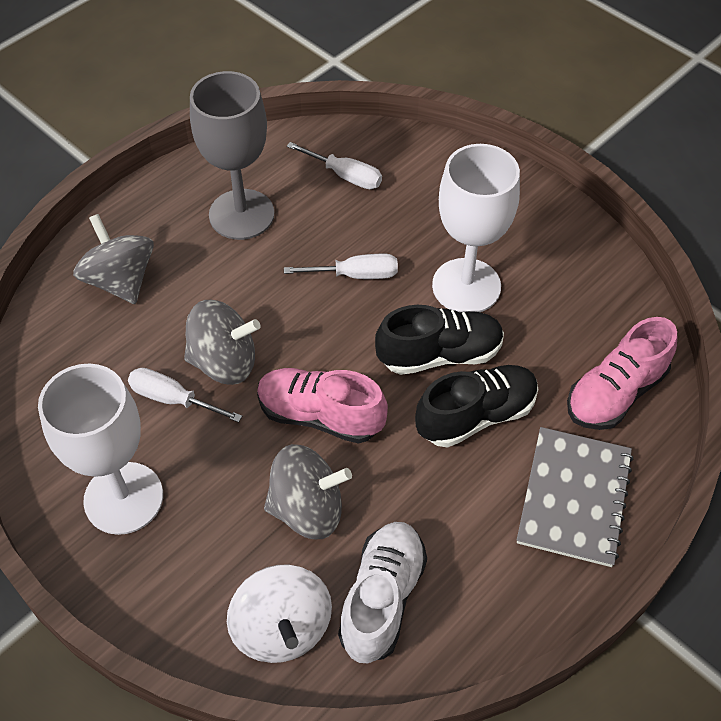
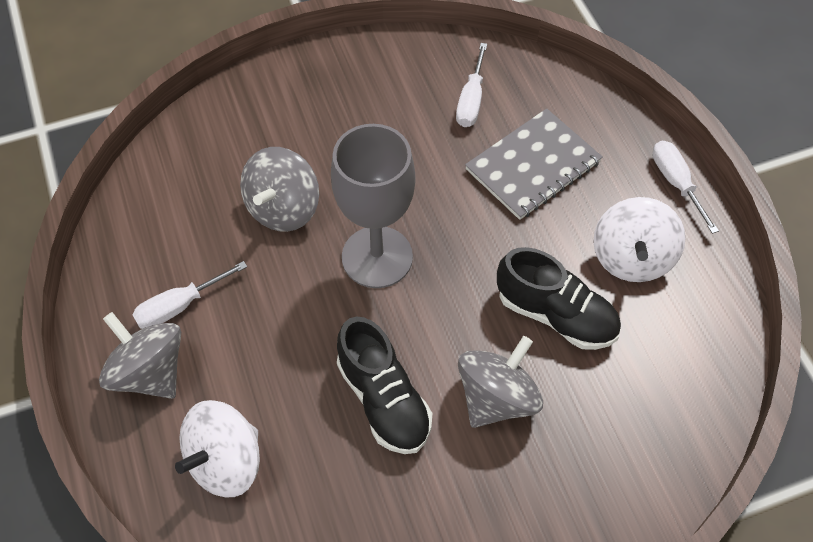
pink shoe: [257,368,388,444] [567,317,677,430] = 2 -> none = 0
white goblet: [38,364,163,535] [432,144,520,312] = 2 -> none = 0
white shoe: [338,522,427,663] = 1 -> none = 0
white spinning top: [227,564,332,663] = 1 -> [175,400,260,497] [593,197,686,282] = 2

